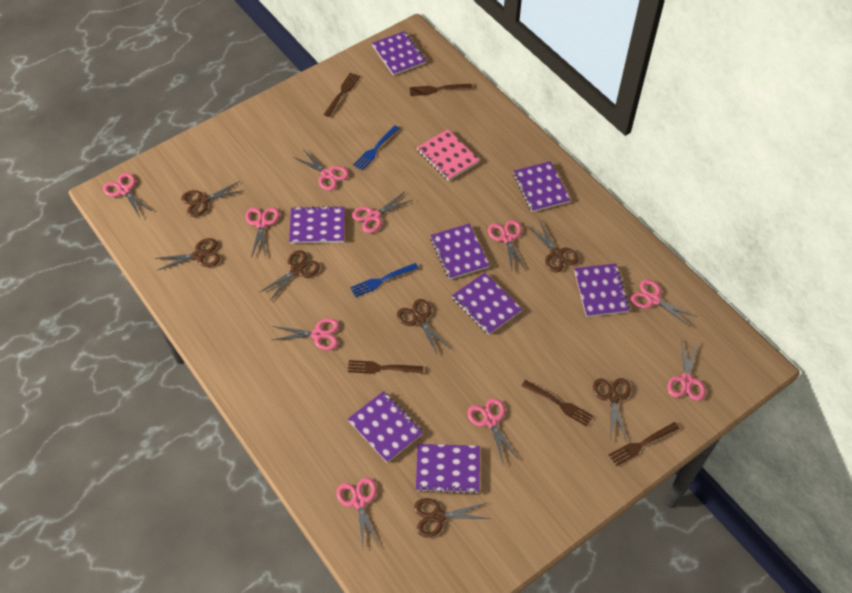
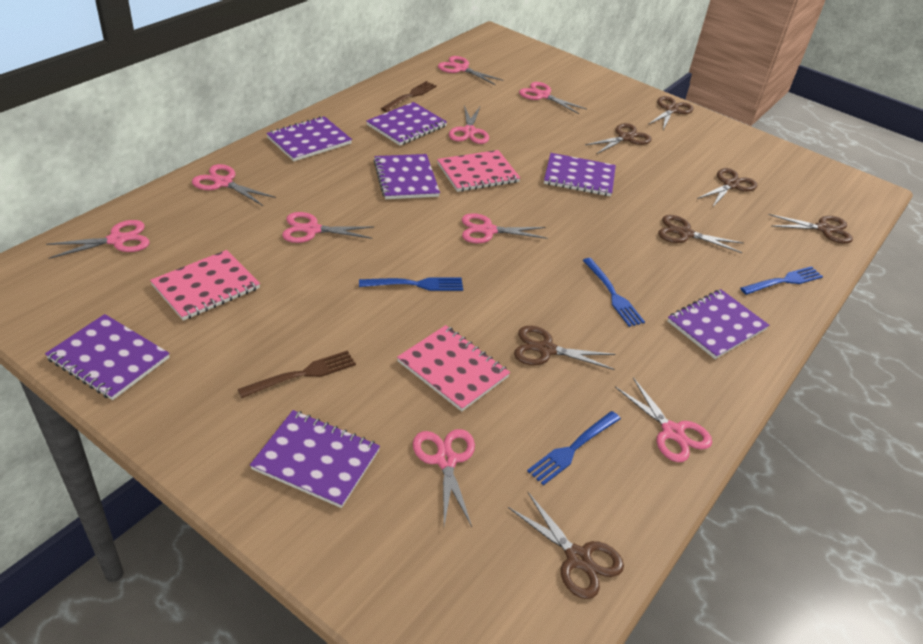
blue fork: [350,263,419,297] [353,125,400,170] = 2 -> [359,277,463,291] [527,411,621,486] [583,258,645,327] [740,266,823,295] = 4
brown fork: [323,73,360,117] [348,360,423,374] [409,84,472,96] [522,380,593,427] [609,422,680,466] = 5 -> [238,351,356,398] [381,81,437,112] = 2
pink notebook: [417,129,480,181] = 1 -> [150,250,260,321] [397,325,510,412] [437,150,520,192] = 3
pink scissors: [103,173,153,217] [245,207,279,257] [273,318,339,350] [293,149,349,191] [336,477,380,549] [352,192,413,233] [467,398,519,465] [488,220,526,270] [630,280,697,326] [667,339,706,401] = 10 -> [46,220,150,259] [192,164,276,206] [282,212,374,243] [413,429,475,527] [438,56,504,85] [449,105,489,144] [462,213,548,243] [519,82,586,114] [615,377,712,462] = 9
purple notebook: [289,206,345,243] [348,391,423,463] [372,31,426,75] [416,444,480,494] [430,224,490,279] [452,273,522,335] [513,161,570,212] [574,264,630,317] = 8 -> [45,314,170,400] [250,410,380,508] [266,116,352,161] [366,102,447,145] [373,154,440,199] [544,153,616,196] [668,289,769,359] = 7

